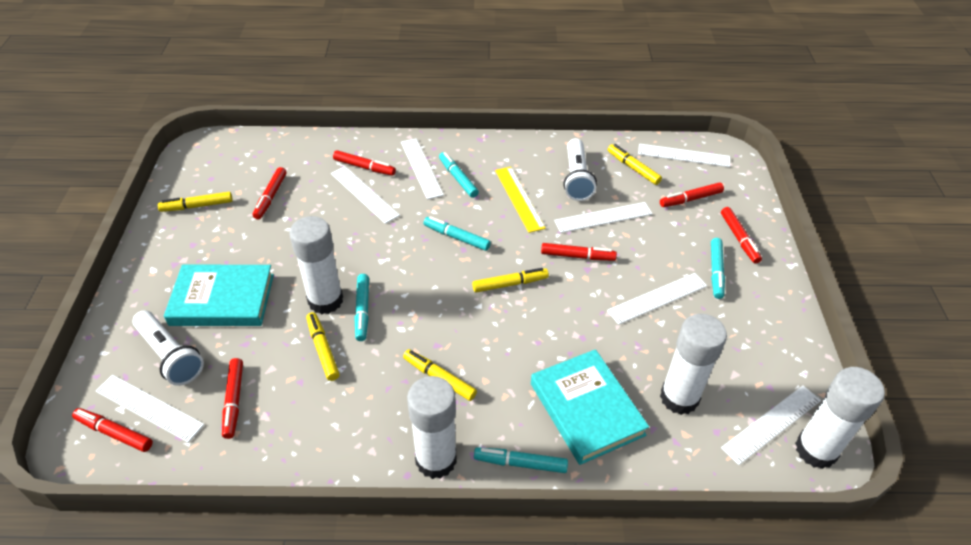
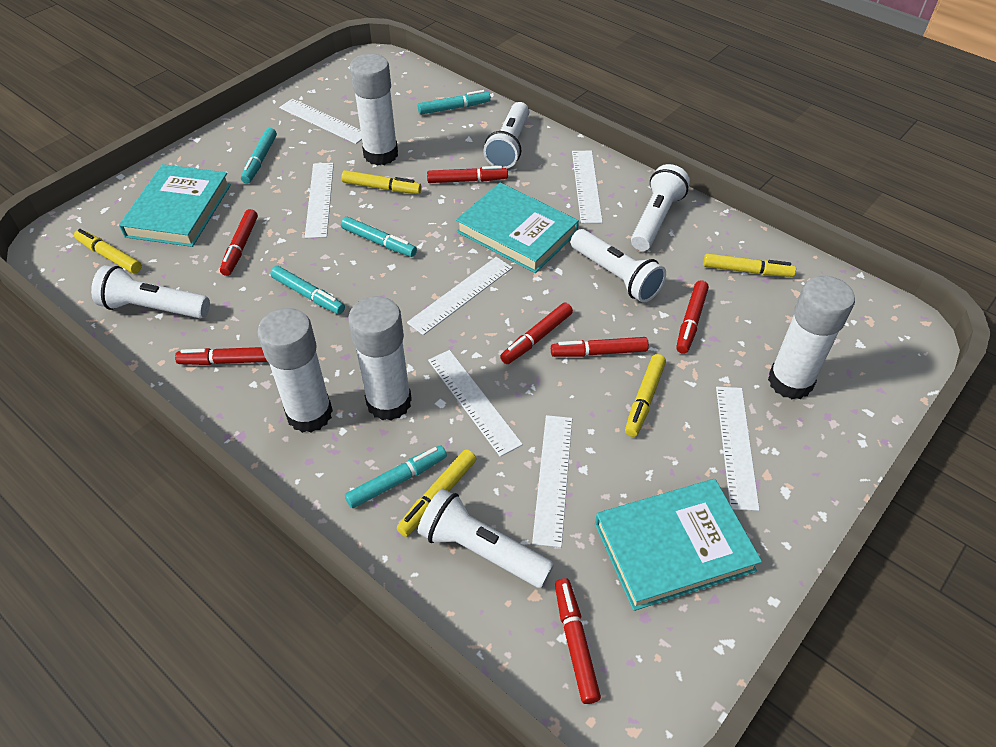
turquoise book: [164,265,274,326] [531,349,649,465] = 2 -> [119,164,231,247] [456,182,579,273] [595,479,762,611] = 3
white flashlight: [132,310,204,386] [563,138,597,201] = 2 -> [91,265,210,318] [418,489,554,588] [483,102,529,169] [571,229,666,303] [631,164,690,251] = 5
yellow ruler: [495,167,546,233] = 1 -> none = 0

